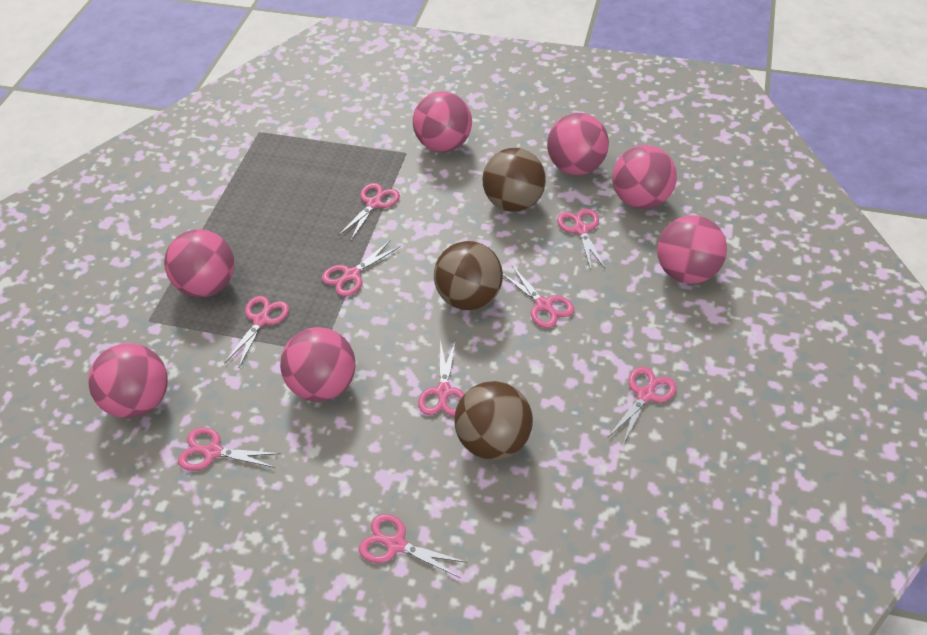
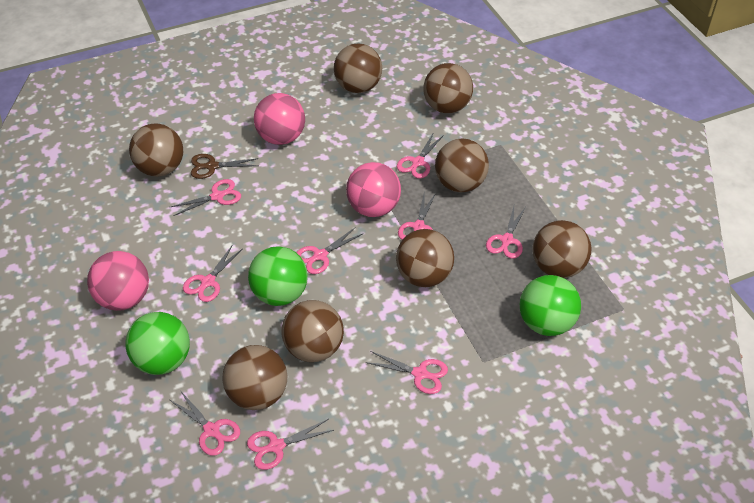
brown ball: [434,241,503,310] [455,381,533,460] [482,148,546,212] = 3 -> [129,123,183,177] [223,345,287,410] [281,300,344,362] [334,43,382,93] [396,229,454,287] [423,63,473,113] [435,138,489,192] [532,220,591,278] = 8
brown scissors: none = 0 -> [191,154,259,179] = 1
green ball: none = 0 -> [125,312,190,375] [248,246,308,306] [520,275,581,336] = 3
pink ball: [88,343,168,418] [164,229,234,297] [280,327,356,402] [413,91,472,152] [547,113,609,175] [612,145,677,209] [657,215,727,284] = 7 -> [87,251,149,311] [254,93,305,145] [346,162,401,217] = 3

